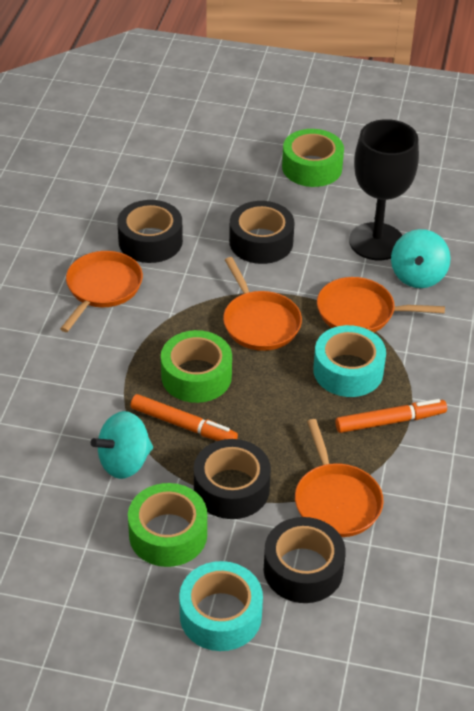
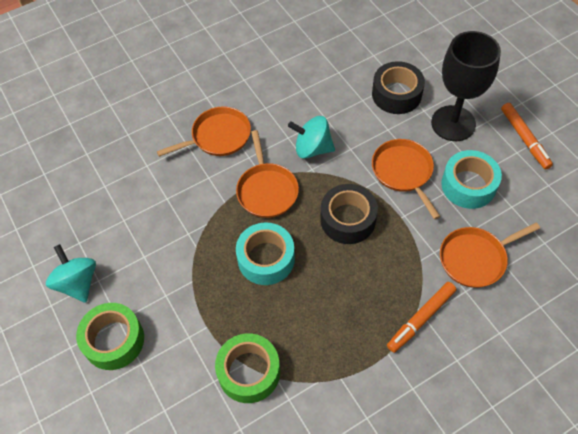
black tape: [117,200,183,263] [194,439,271,519] [229,201,294,264] [264,517,346,603] = 4 -> [320,184,378,244] [372,61,425,114] = 2
green tape: [128,483,207,567] [161,330,232,403] [282,129,344,187] = 3 -> [76,303,144,370] [215,333,280,403] = 2

